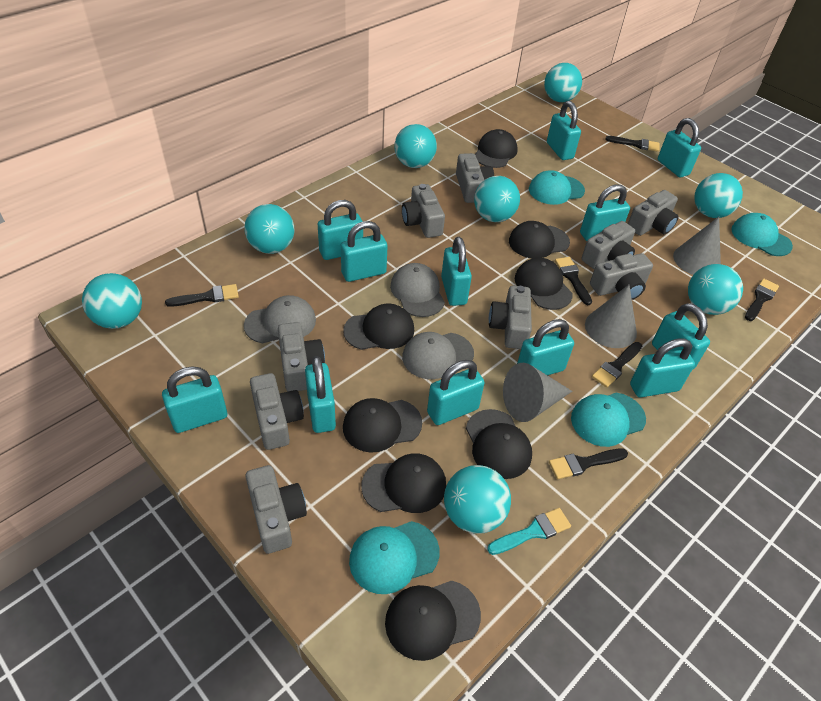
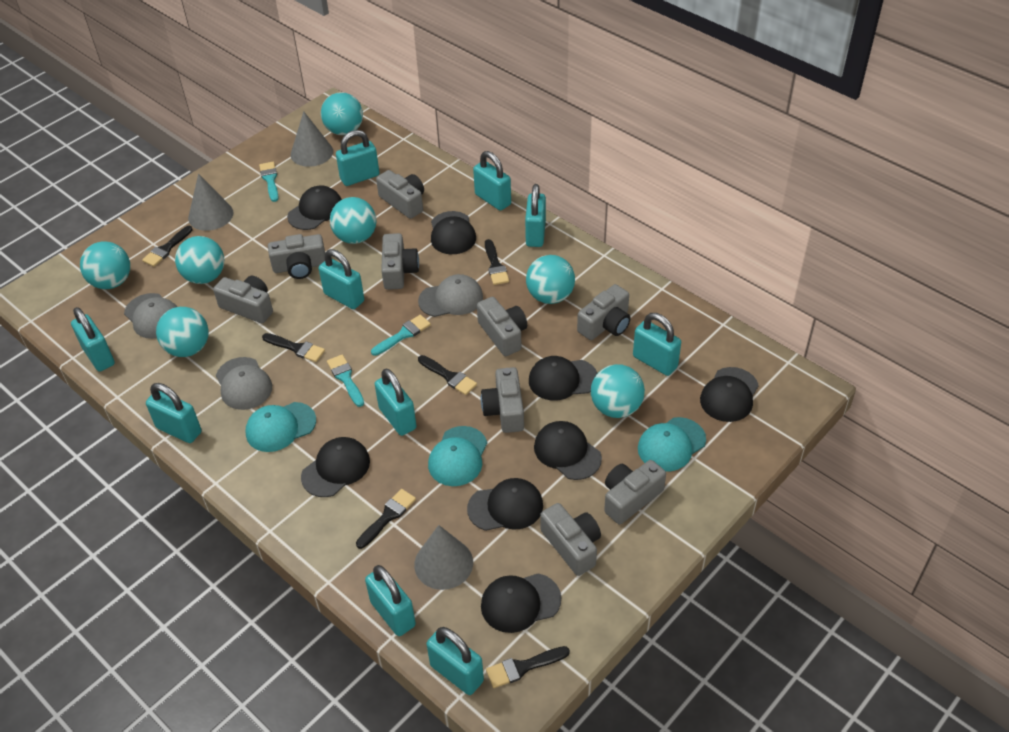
turquoise ball: [82,273,142,329] [244,204,295,254] [394,124,437,168] [444,465,511,534] [474,176,520,222] [544,63,582,102] [688,264,743,315] [694,173,743,218] = 8 -> [80,241,130,289] [156,307,209,357] [175,236,224,284] [321,92,363,135] [330,197,376,244] [526,255,575,304] [591,364,645,418] = 7
turquoise brush: [487,508,571,555] = 1 -> [259,162,279,202] [327,354,364,407] [371,315,431,356] = 3
turquoise cap: [349,521,439,594] [529,170,585,205] [571,393,646,447] [731,213,793,256] = 4 -> [245,402,316,452] [428,426,487,486] [638,417,706,471] = 3
turquoise padlock: [162,366,227,433] [305,356,336,433] [318,200,363,260] [341,221,387,282] [427,360,485,425] [441,237,472,306] [517,319,574,375] [547,101,581,160] [580,185,630,241] [630,338,695,397] [652,303,710,369] [658,118,701,177] = 12 -> [71,307,115,372] [146,383,202,443] [319,249,364,309] [336,130,379,186] [365,565,416,636] [375,369,416,436] [427,627,484,695] [473,151,511,211] [525,184,546,247] [633,313,681,376] = 10

